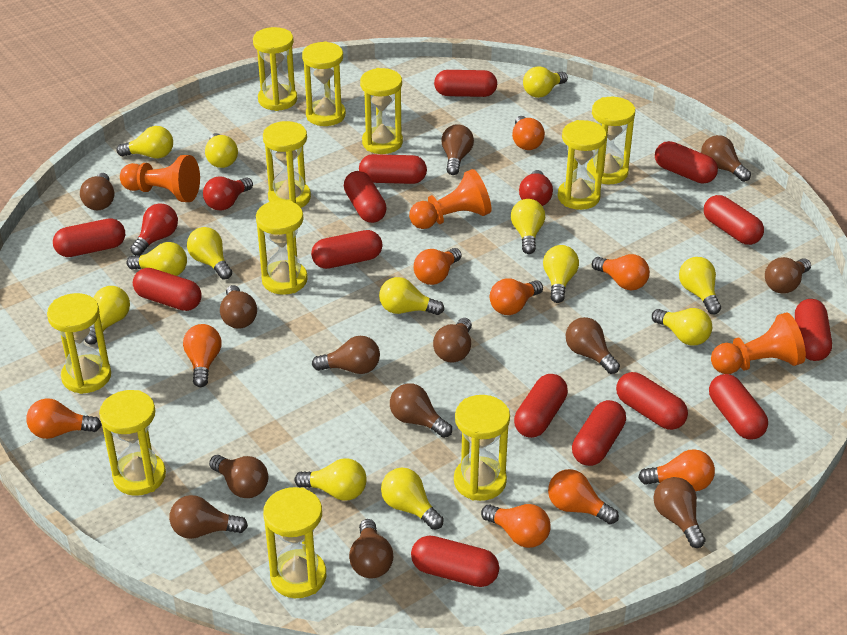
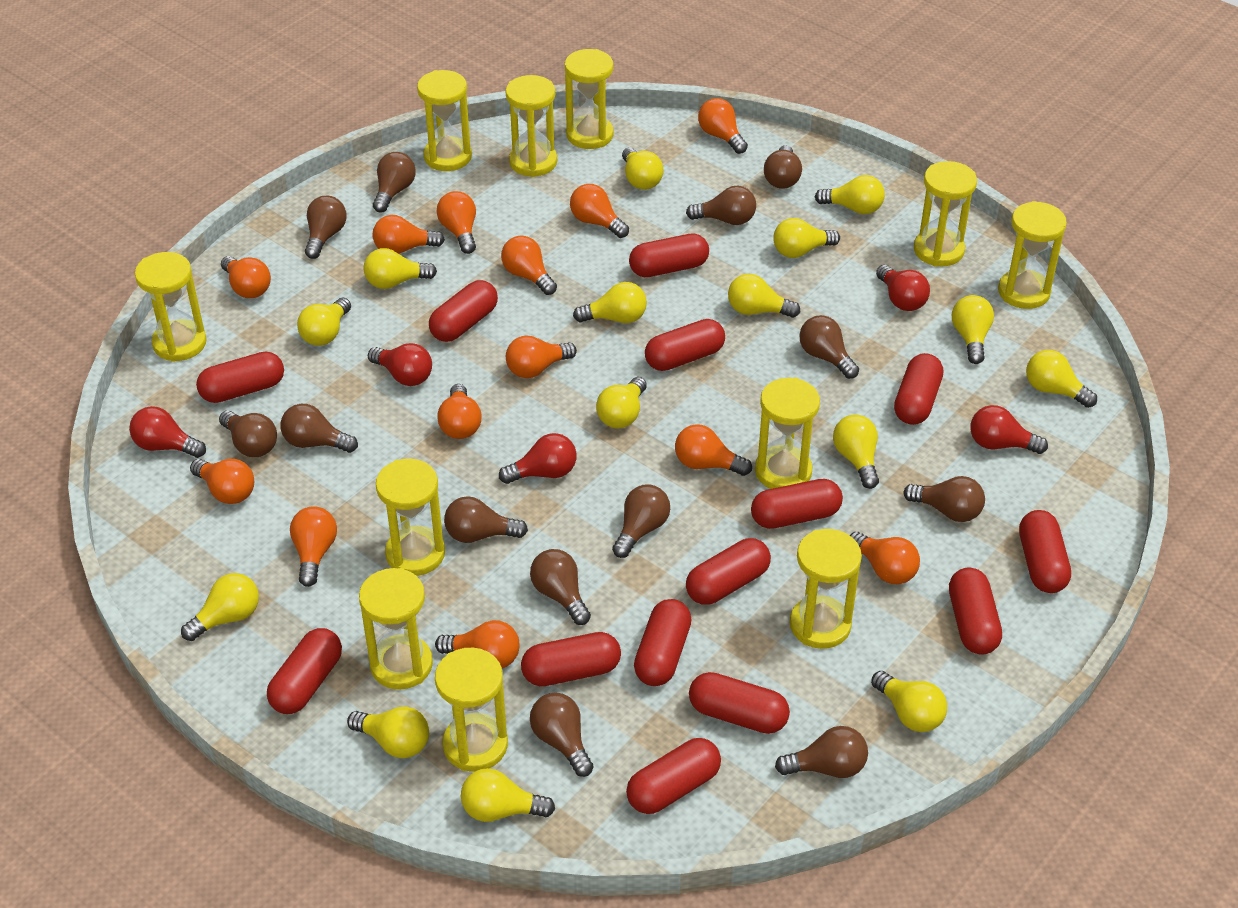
orange light bulb: [26,398,101,439] [183,324,221,387] [414,248,462,285] [481,504,551,548] [490,278,543,315] [512,116,545,150] [548,469,619,525] [592,254,650,290] [638,449,715,491] = 9 -> [190,459,254,504] [221,256,271,298] [290,506,337,587] [373,215,445,254] [435,620,520,668] [437,191,476,254] [437,384,482,439] [501,236,557,295] [506,335,577,378] [570,184,629,238] [675,424,752,476] [698,98,748,154] [850,532,920,584] = 13
orange pawn: [120,155,200,202] [409,169,491,229] [711,312,806,374] = 3 -> none = 0
red light bulb: [130,203,178,256] [203,177,253,211] [519,170,553,206] = 3 -> [129,406,206,458] [368,343,432,386] [499,433,577,484] [876,265,930,311] [971,405,1048,454] = 5
yellow light bulb: [85,286,130,344] [116,126,173,158] [126,242,187,276] [187,227,232,280] [205,133,238,168] [295,458,367,501] [379,277,444,315] [381,468,444,530] [511,199,545,254] [523,66,568,98] [543,245,579,303] [652,308,712,346] [679,257,721,314] = 13 -> [181,573,259,641] [297,298,351,346] [347,706,429,758] [364,248,437,289] [461,768,555,822] [573,282,647,323] [596,377,647,429] [622,147,663,190] [728,274,800,318] [773,218,840,258] [815,175,885,214] [833,414,879,489] [871,671,947,732] [952,295,994,364] [1026,350,1097,408] = 15

